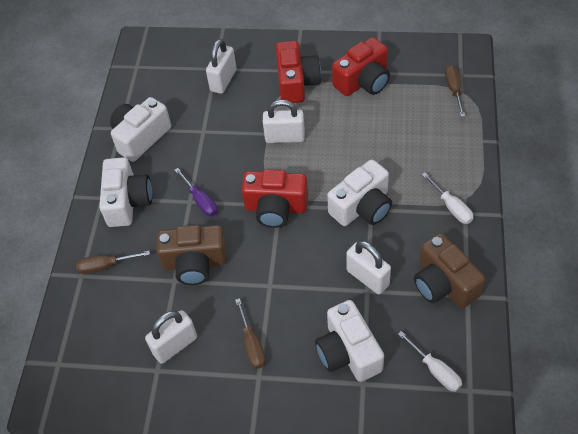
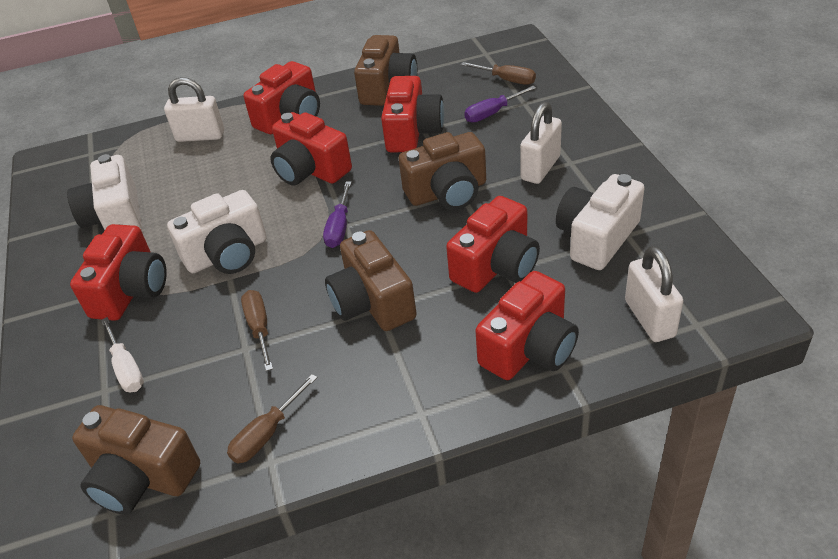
brown camera: [157,225,227,285] [414,233,486,308] = 2 -> [72,405,200,515] [325,230,417,331] [354,35,417,106] [399,132,486,210] = 4
purple screwdriver: [174,168,218,216] = 1 -> [323,181,352,248] [464,86,536,123] = 2
red camera: [241,169,308,228] [276,41,321,103] [332,37,390,96] = 3 -> [70,224,167,321] [244,61,320,134] [270,112,352,185] [381,76,444,152] [446,196,540,293] [475,271,579,380] = 6
white camera: [99,157,152,227] [110,97,171,162] [315,300,384,382] [327,159,392,226] = 4 -> [67,154,142,230] [167,190,267,274] [556,174,644,270] = 3
white padlock: [145,310,197,364] [206,39,237,94] [263,100,305,143] [346,241,391,294] = 4 -> [164,77,224,142] [520,102,562,184] [625,246,683,342] = 3
white screwdriver: [398,331,462,392] [422,172,474,224] = 2 -> [101,317,144,392] = 1

